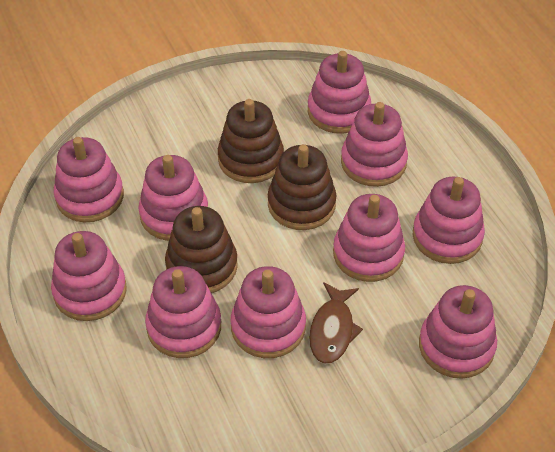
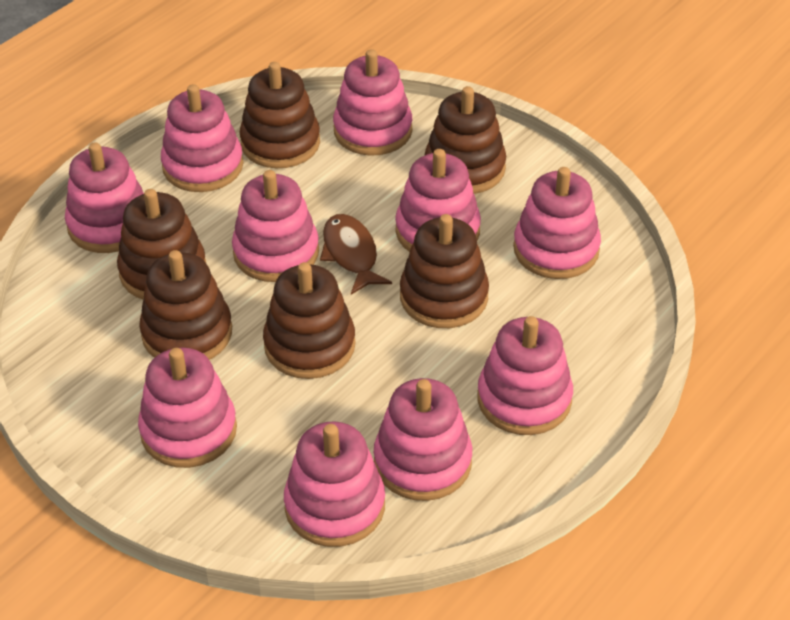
brown stacking toy: [165,206,238,293] [218,99,284,183] [268,144,336,230] = 3 -> [117,189,206,300] [139,250,232,360] [239,62,320,168] [263,262,356,379] [400,214,489,328] [425,86,506,194] = 6

